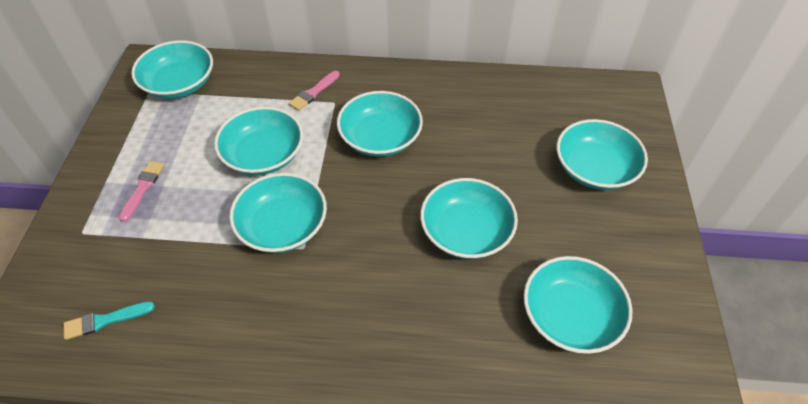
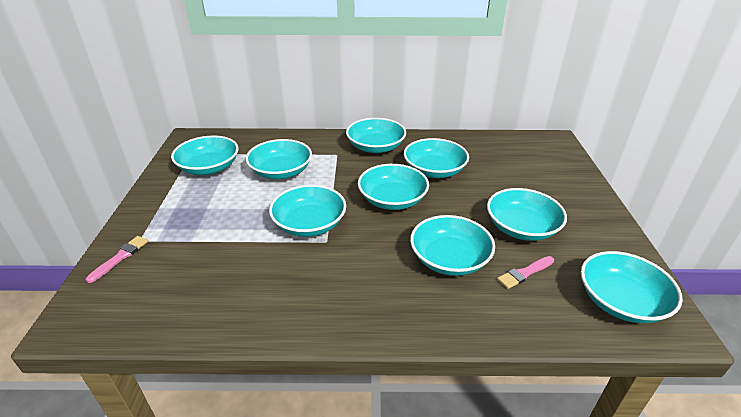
turquoise bowl: [131,40,213,99] [214,107,303,175] [229,173,327,253] [337,91,423,157] [420,178,518,259] [524,256,633,354] [557,119,648,190] = 7 -> [171,136,239,175] [246,139,312,179] [269,185,346,237] [346,118,406,153] [358,164,429,210] [404,138,469,178] [410,215,495,276] [487,188,567,241] [581,251,683,323] = 9
turquoise brush: [64,301,155,340] = 1 -> none = 0

